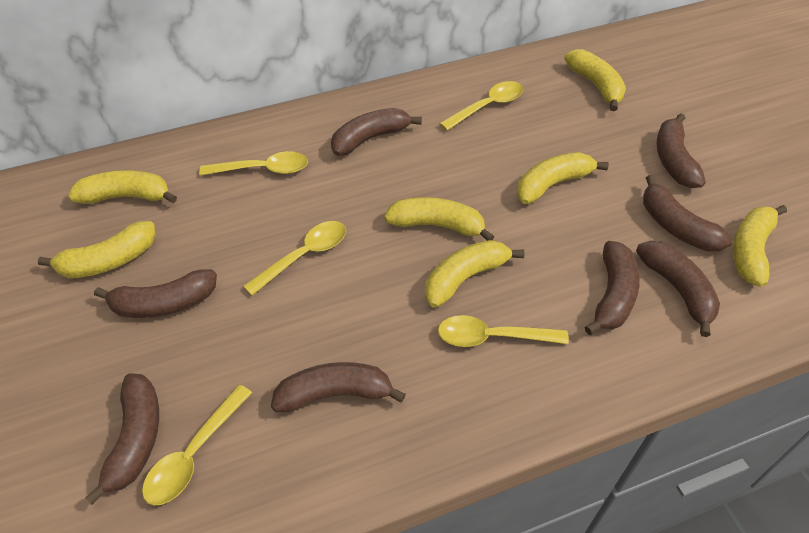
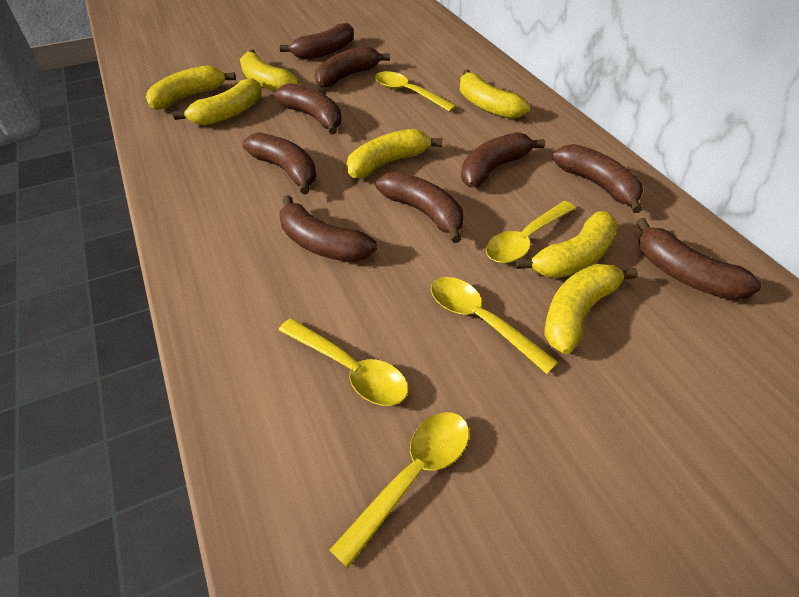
brown banana: [85,373,159,505] [94,269,217,318] [271,362,406,412] [331,108,422,156] [585,241,640,335] [636,241,720,337] [643,175,733,252] [657,113,706,188] = 8 -> [242,132,316,194] [274,83,342,135] [280,23,354,60] [280,195,377,262] [315,46,390,88] [376,172,463,243] [461,132,545,187] [552,144,643,213] [636,218,762,300] = 9

